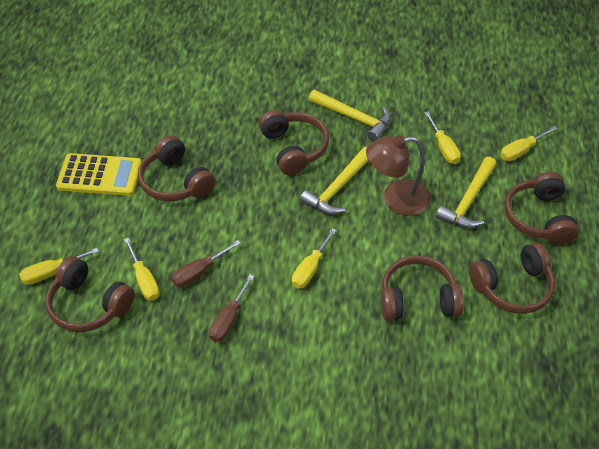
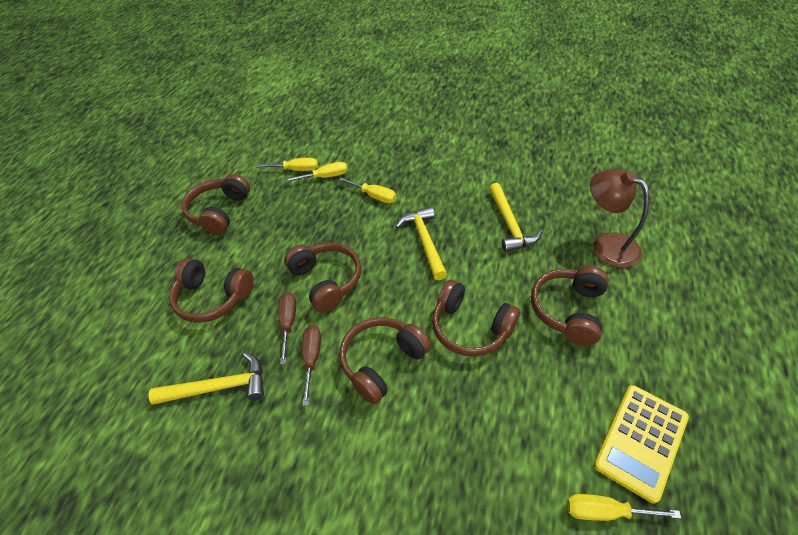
yellow screwdriver: [19,248,99,285] [124,238,159,301] [292,228,337,288] [424,112,461,164] [500,126,558,161] = 5 -> [257,158,318,171] [285,162,348,182] [339,177,396,203] [567,494,681,521] = 4

